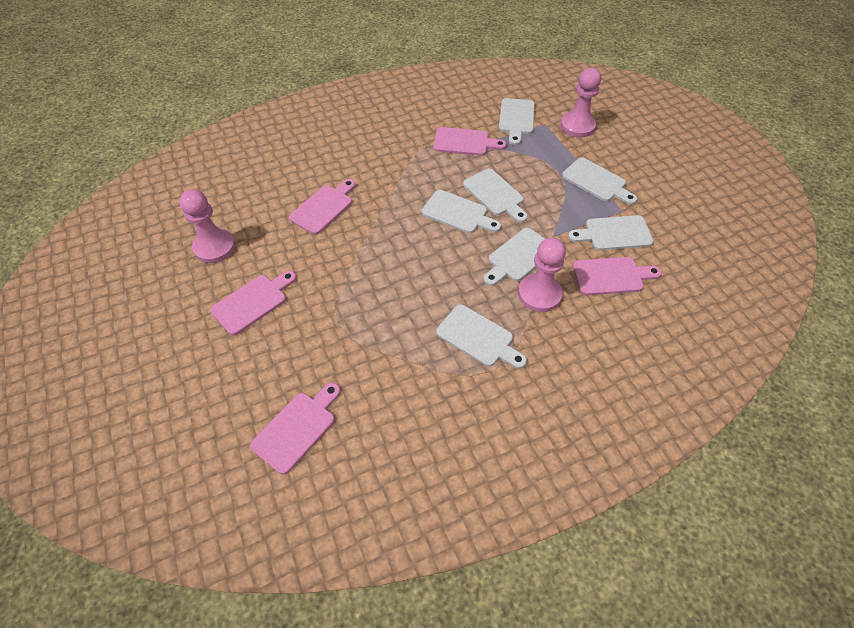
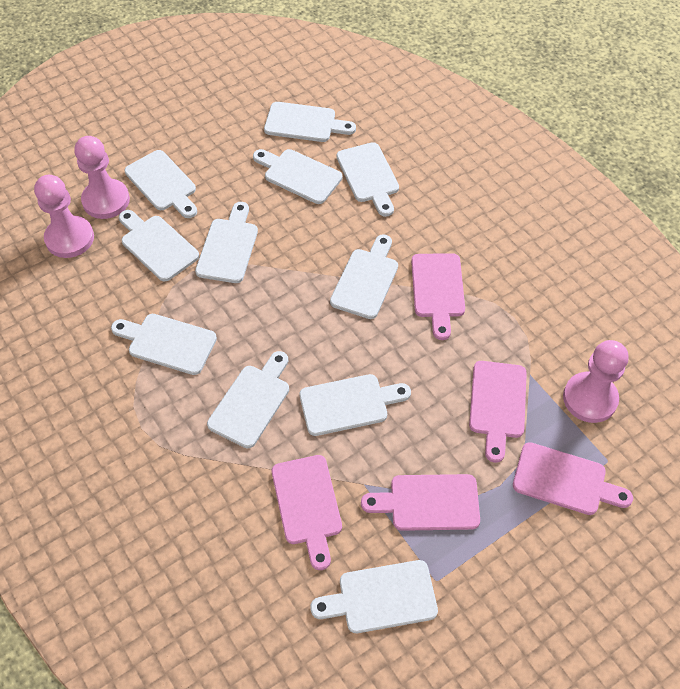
white cutting board: [422,190,501,233] [436,304,527,369] [463,169,528,223] [483,228,545,286] [499,98,535,145] [562,158,637,205] [568,215,654,250] = 7 -> [111,314,217,375] [119,210,199,282] [124,150,197,218] [195,202,258,283] [207,351,289,448] [253,149,342,204] [264,102,356,142] [300,374,411,436] [310,560,438,633] [330,234,398,319] [337,142,399,217] = 11

